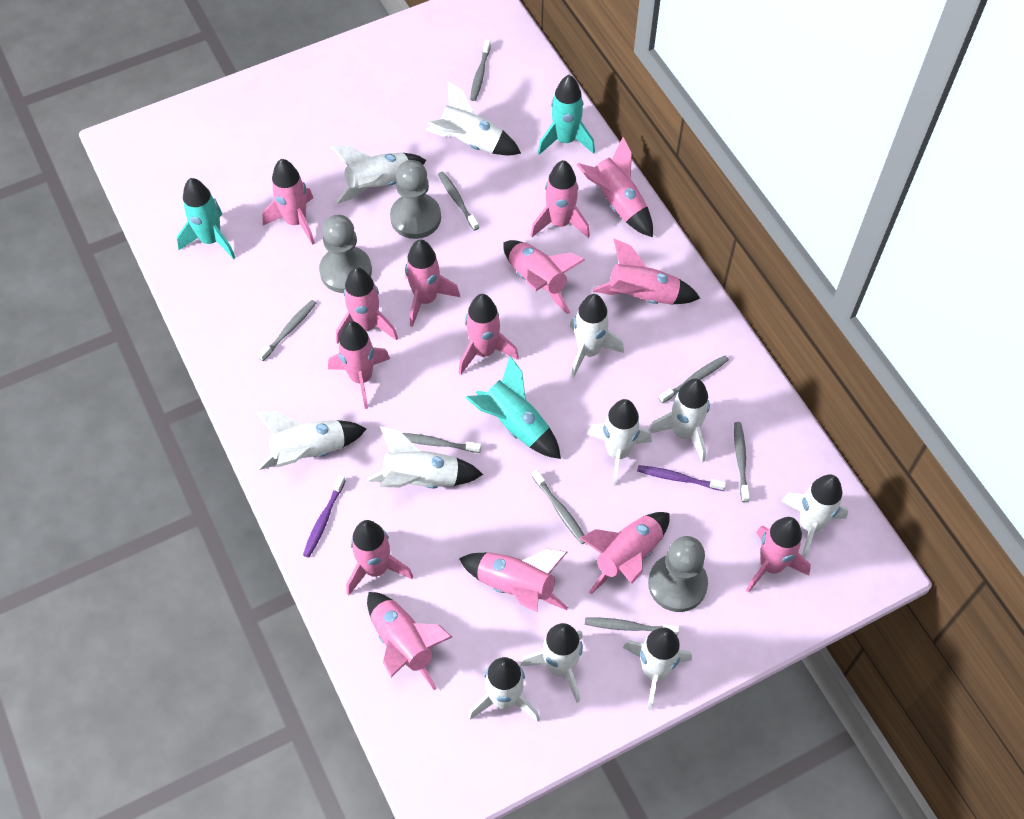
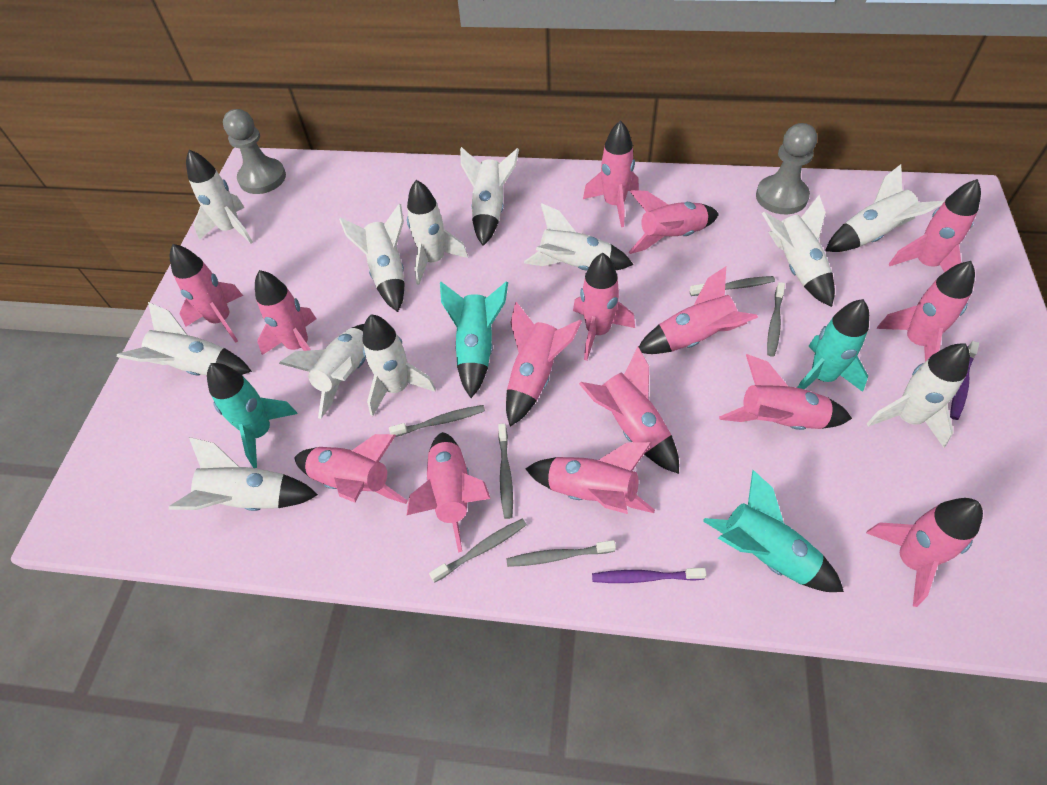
grey pawn: [319,215,372,293] [390,160,441,239] [648,536,708,612] = 3 -> [223,109,286,194] [756,123,817,214] = 2
grey toothbrush: [257,300,316,361] [402,433,482,453] [438,171,479,231] [470,40,491,101] [532,470,585,544] [585,618,679,635] [659,356,729,403] [734,422,750,502] = 8 -> [389,405,485,437] [429,518,527,583] [498,423,513,519] [506,540,616,567] [689,276,775,296] [767,282,785,357] = 6
pink rocket: [262,159,315,245] [328,321,390,409] [336,267,398,344] [346,520,413,595] [367,592,452,690] [405,240,460,327] [459,294,519,375] [459,549,568,612] [503,240,585,314] [530,160,590,238] [577,137,653,237] [579,512,670,594] [593,239,700,304] [746,517,811,593] = 14 -> [170,244,243,343] [255,270,317,355] [294,434,408,504] [407,432,491,553] [506,302,582,426] [526,442,655,514] [573,253,635,361] [579,347,679,474] [583,120,639,227] [629,190,719,254] [639,266,758,354] [719,354,852,430] [866,498,983,607] [877,261,975,362] [889,179,981,273] = 15
turquoise rocket: [177,178,236,259] [465,356,561,459] [538,75,595,155] = 3 -> [207,363,298,468] [440,281,508,398] [703,470,844,592] [797,299,869,392] = 4
white rocket: [256,411,367,470] [331,145,426,204] [367,426,483,488] [426,81,521,156] [468,657,540,722] [520,623,583,703] [569,294,624,379] [588,399,652,486] [623,627,692,710] [648,379,710,462] [781,474,848,558] = 11 -> [117,302,252,375] [169,437,318,511] [186,150,253,244] [279,324,365,419] [339,203,405,312] [362,314,436,416] [407,180,468,285] [460,147,519,246] [524,203,634,270] [762,195,835,307] [825,164,944,252] [867,343,970,447] = 12

